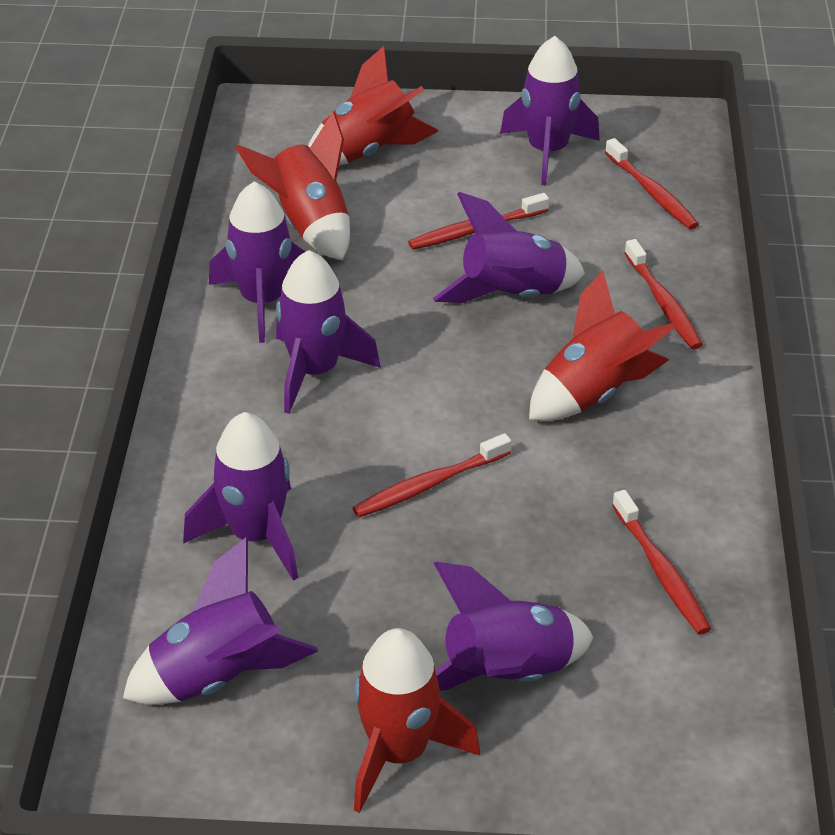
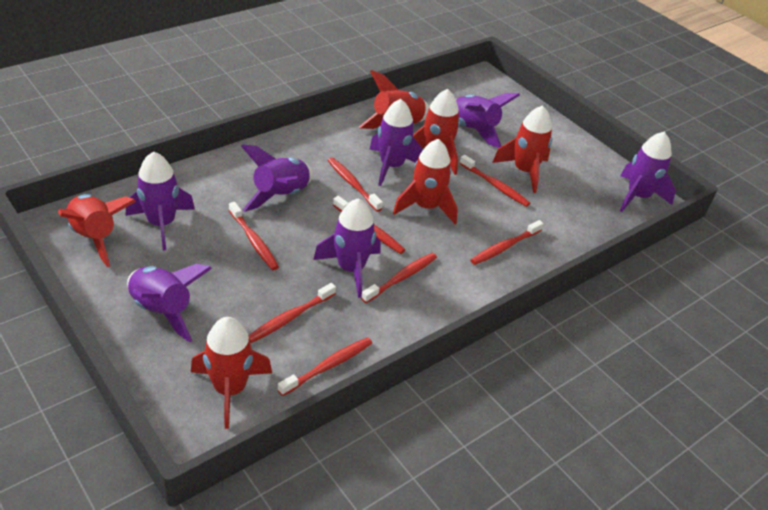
red rocket: [236,112,350,260] [308,46,439,165] [354,628,480,813] [529,270,676,421] = 4 -> [58,194,136,267] [191,317,272,429] [359,70,430,129] [393,139,458,224] [413,89,460,175] [492,105,552,193] = 6
red toothbrush: [352,433,511,517] [408,193,549,250] [605,138,699,229] [612,490,711,635] [625,239,703,349] = 5 -> [229,202,279,270] [248,283,336,343] [278,337,372,396] [328,157,383,212] [333,196,405,254] [361,253,437,303] [459,155,530,207] [471,220,544,265] = 8

